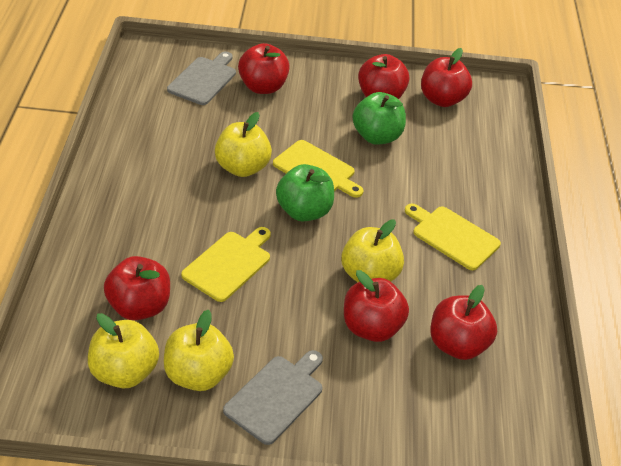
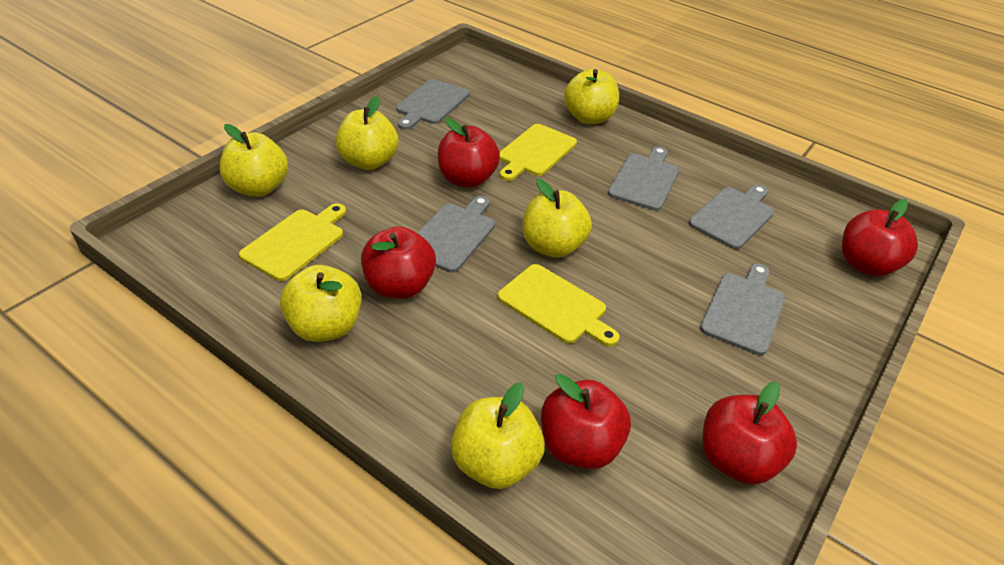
green apple: [276,164,334,222] [353,92,406,145] = 2 -> none = 0
grey cutting board: [167,51,236,105] [223,350,323,445] = 2 -> [396,79,470,130] [417,196,495,272] [608,146,679,211] [689,185,774,249] [700,264,785,355] = 5
red apple: [104,256,170,320] [238,43,290,94] [344,270,409,342] [358,54,409,99] [421,48,472,107] [430,285,497,360] = 6 -> [361,226,436,298] [438,118,500,188] [541,374,631,469] [703,381,797,485] [842,199,918,276] = 5
yellow apple: [88,313,159,389] [164,310,234,391] [215,112,272,177] [341,219,404,282] = 4 -> [219,124,288,197] [280,265,361,342] [336,96,398,170] [451,382,545,489] [523,179,592,258] [564,69,619,124] = 6

